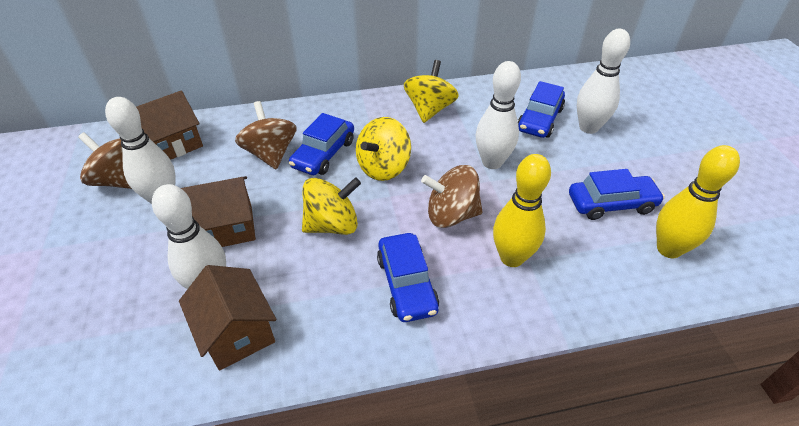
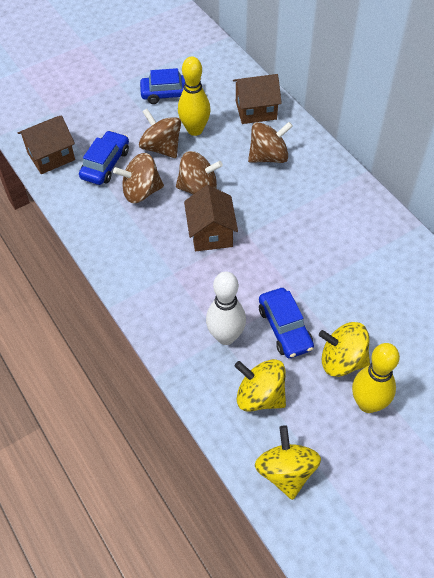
blue car: [289,113,354,175] [377,233,439,322] [518,81,565,138] [569,169,665,220] = 4 -> [79,130,129,185] [140,68,201,104] [259,288,314,358] = 3
brown spinning top: [78,132,132,189] [235,101,297,169] [421,165,482,228] = 3 -> [113,153,164,203] [139,109,181,158] [176,151,223,194] [248,122,293,163] = 4
white bowling pin: [105,97,176,204] [152,184,226,289] [476,61,521,169] [577,29,630,134] = 4 -> [206,272,246,345] = 1

